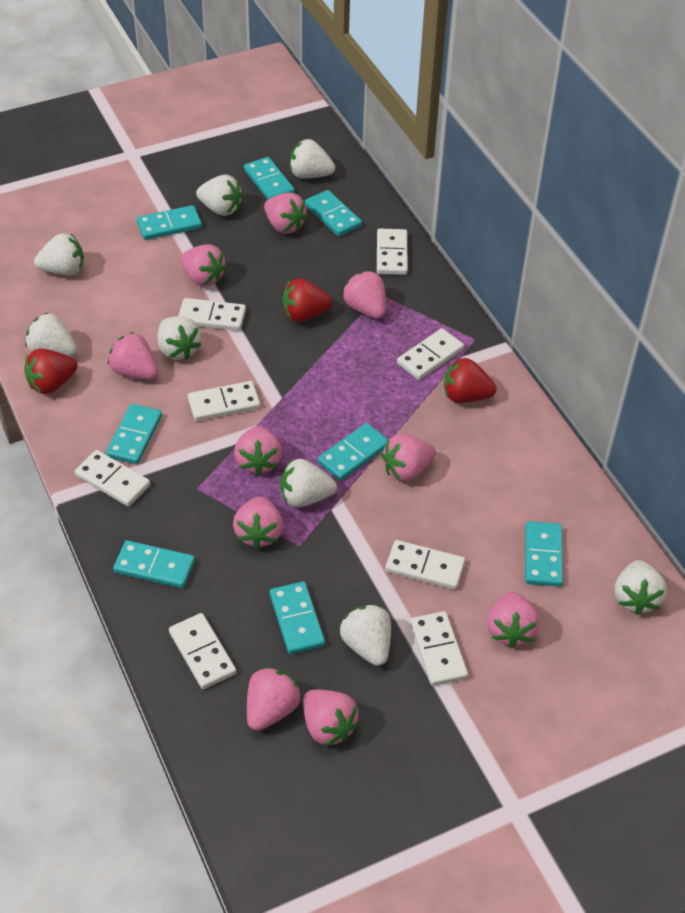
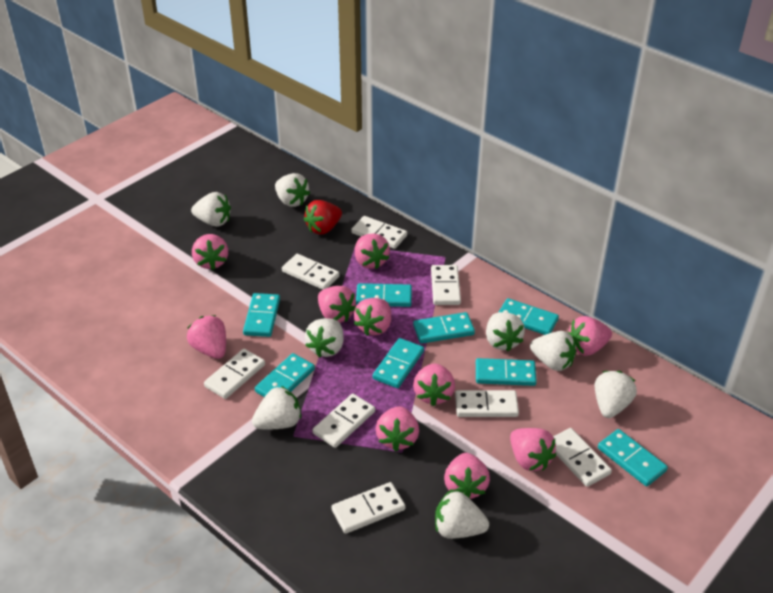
red strawberry: [24,349,78,394] [282,278,333,322] [444,358,497,403] = 3 -> [304,200,342,235] = 1

